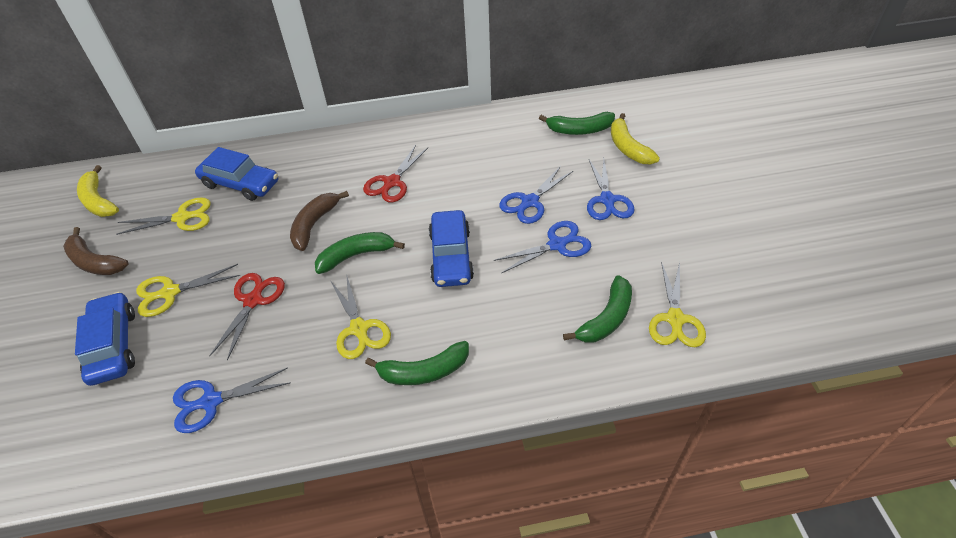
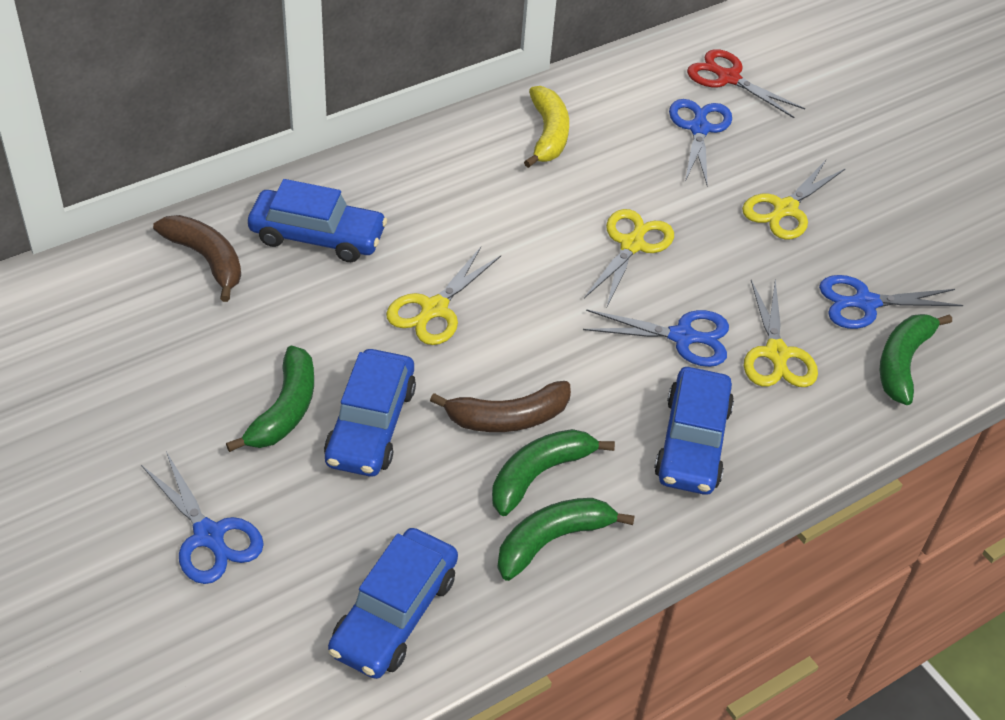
blue car: [75,292,135,386] [195,147,278,201] [429,210,474,287] = 3 -> [248,179,387,262] [324,349,416,476] [328,528,458,679] [654,367,734,495] = 4
red scissors: [209,273,285,361] [363,145,428,202] = 2 -> [687,49,805,118] = 1
yellow banana: [77,165,119,217] [611,113,660,164] = 2 -> [524,86,569,168] = 1

